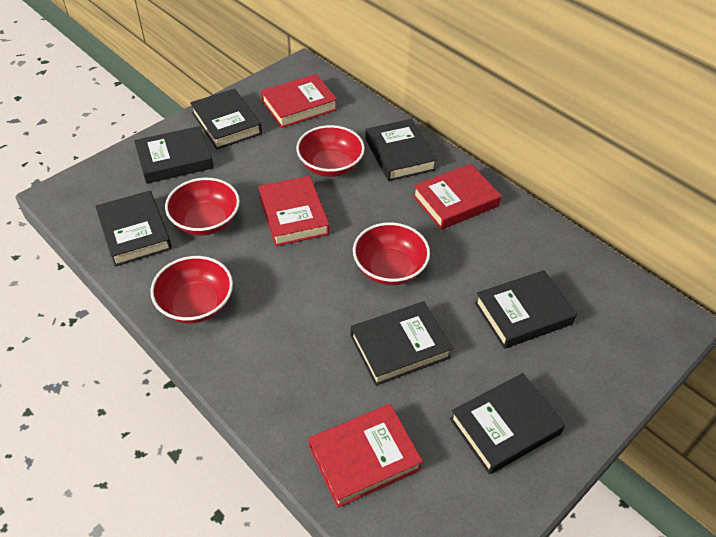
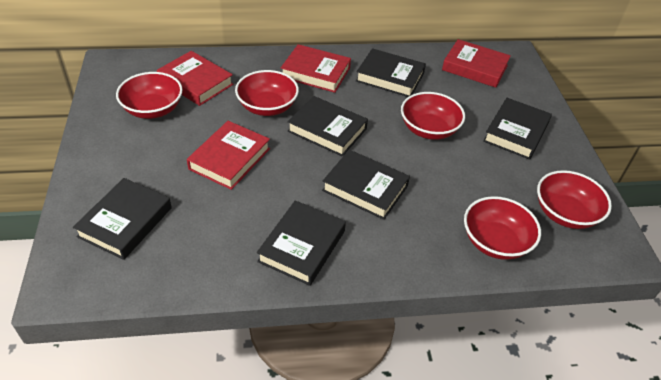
black book: [95,191,172,267] [134,126,214,184] [190,89,262,149] [351,301,453,386] [365,119,437,181] [450,373,565,474] [474,270,577,349] = 7 -> [73,178,172,260] [257,200,346,286] [287,96,368,157] [322,150,410,220] [356,48,426,97] [483,98,552,160] = 6
red bowl: [150,256,233,323] [165,178,240,236] [296,125,365,177] [353,222,430,285] = 4 -> [116,72,183,119] [235,70,299,116] [401,92,465,140] [464,196,541,260] [537,170,612,229] = 5

